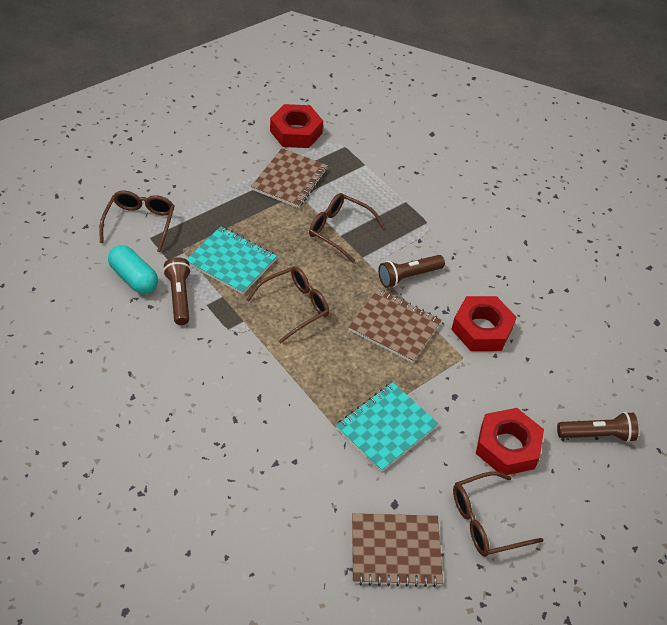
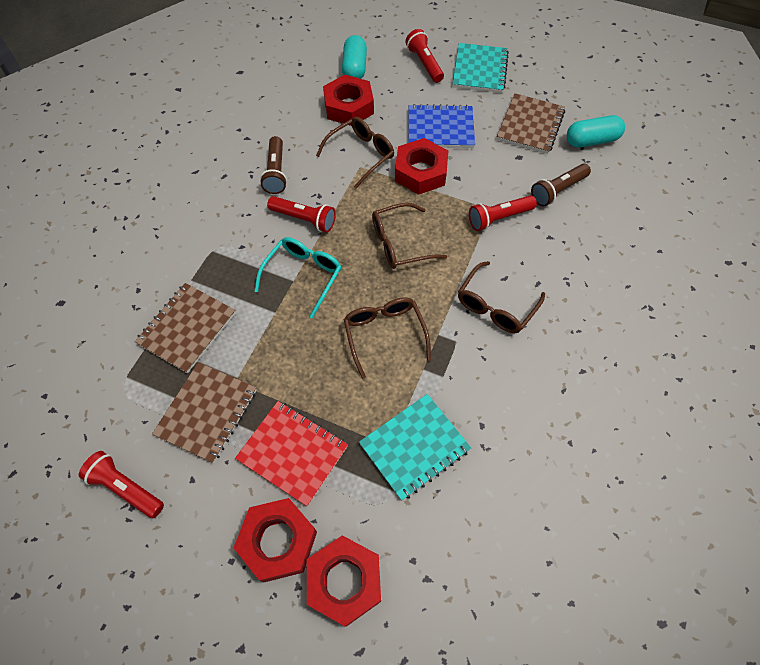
blue notebook: none = 0 -> [409,104,475,148] = 1
brown flashlight: [163,257,191,325] [378,255,445,288] [557,412,639,442] = 3 -> [260,136,287,194] [531,163,591,206] = 2
red flashlight: none = 0 -> [79,451,164,518] [267,196,336,233] [405,29,444,83] [469,195,537,231] = 4
red notebook: none = 0 -> [235,401,348,506] = 1
red nut: [270,104,323,148] [451,296,517,351] [476,408,544,475] = 3 -> [234,498,317,583] [307,535,381,627] [323,75,374,126] [395,138,448,195] = 4
turquoise capsule: [108,245,158,294] = 1 -> [342,35,367,79] [567,115,625,147] = 2
turquoise glasses: none = 0 -> [254,237,341,319] = 1

